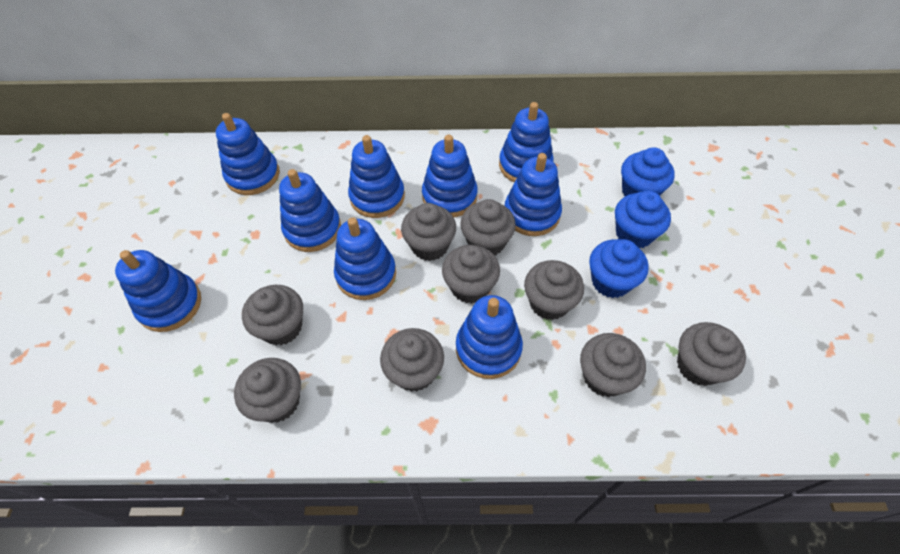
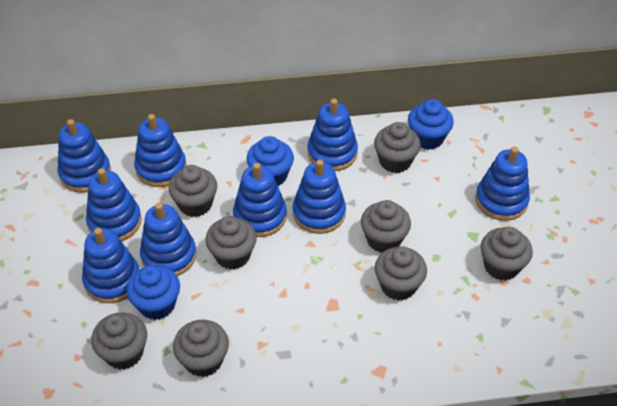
grey cupcake: [234,358,301,423] [242,285,303,345] [380,328,444,392] [401,203,456,261] [442,245,500,304] [460,199,516,255] [524,260,584,320] [580,333,646,397] [677,322,746,386] = 9 -> [91,312,147,370] [169,165,217,217] [173,320,229,377] [205,216,257,270] [361,200,411,253] [374,122,421,173] [375,246,427,301] [481,227,533,281] = 8

